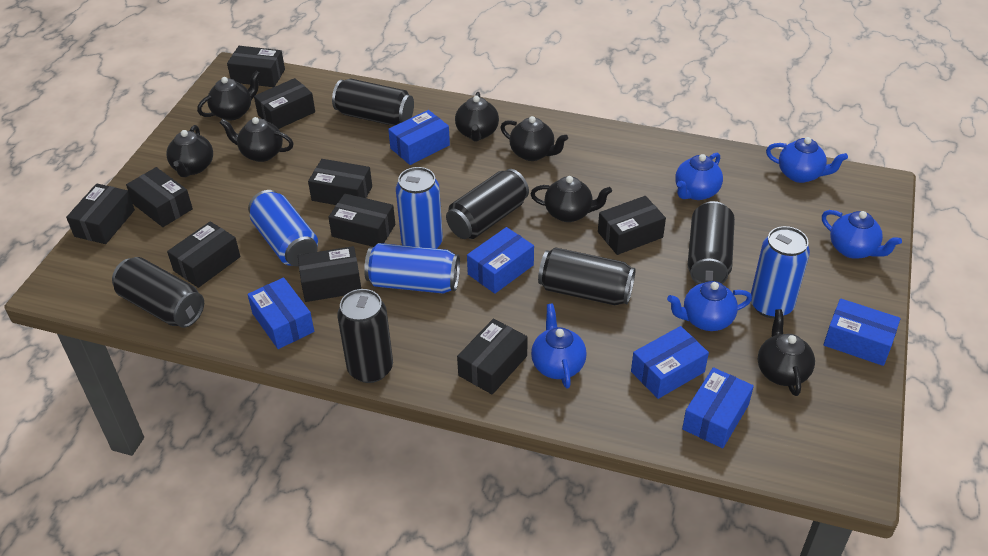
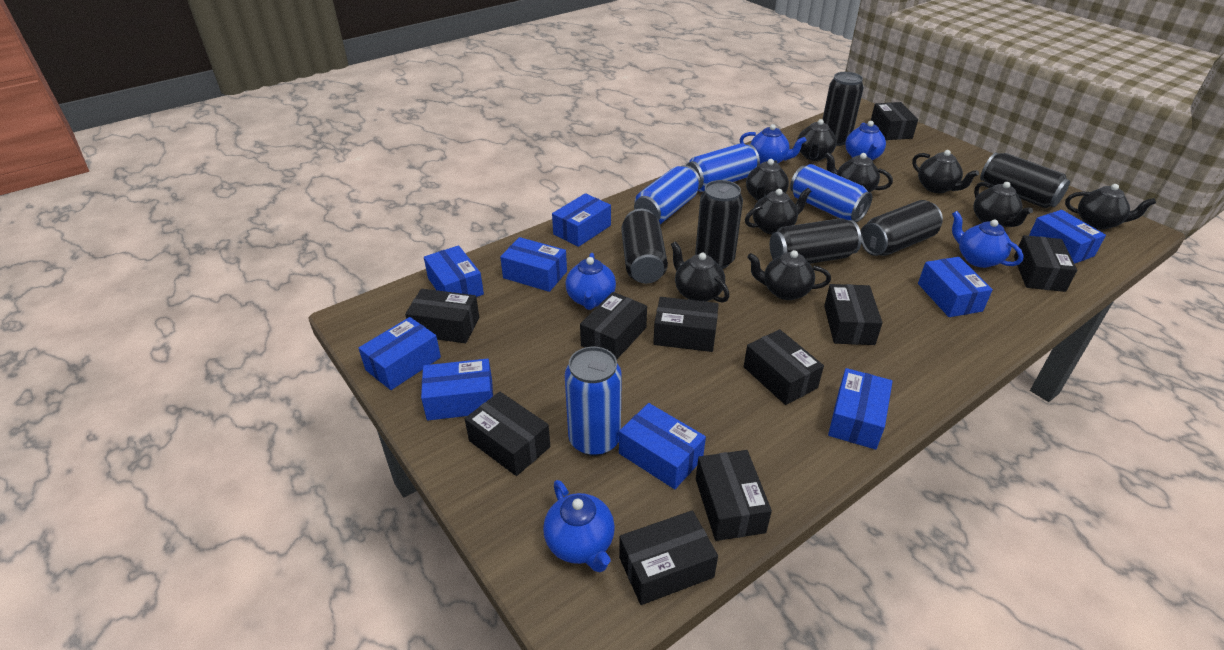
black teapot: [166,125,213,177] [197,71,260,120] [220,117,294,162] [455,92,499,142] [501,116,568,161] [531,176,612,222] [758,309,815,396] = 7 -> [671,241,730,303] [745,188,812,235] [746,159,789,201] [747,250,831,300] [797,119,837,161] [825,152,893,192] [912,150,979,193] [973,182,1033,227] [1065,184,1156,230] = 9
blue box: [247,277,314,349] [388,110,450,165] [467,227,534,294] [631,326,709,399] [682,367,754,448] [823,298,901,366] = 6 -> [359,317,441,390] [421,359,493,420] [424,245,484,297] [500,237,567,292] [552,193,611,247] [619,403,706,489] [828,368,893,450] [918,257,993,317] [1029,210,1106,264] = 9

